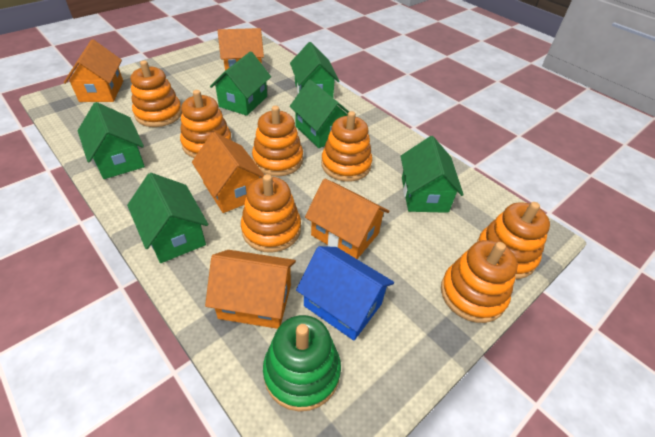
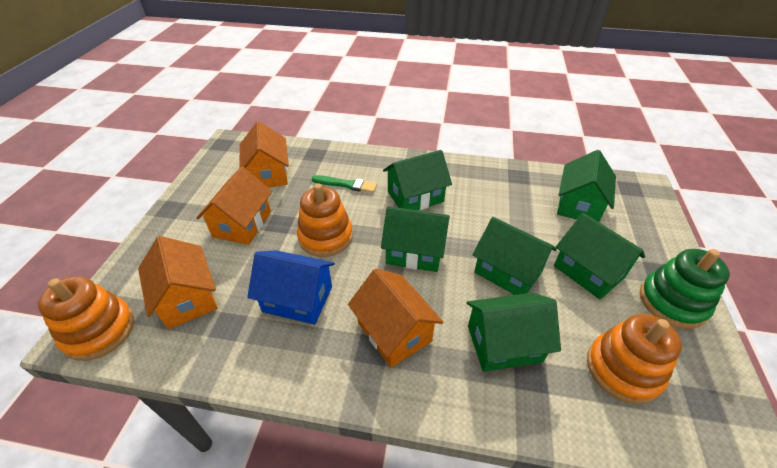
green brush: none = 0 -> [312,175,377,193] = 1
orange house: [64,39,123,102] [192,132,264,213] [205,250,296,329] [218,28,264,71] [305,179,390,259] = 5 -> [138,236,218,329] [196,167,272,245] [239,121,289,187] [348,268,443,367] = 4
orange stacking toy: [130,60,182,127] [180,90,232,158] [241,174,301,253] [252,106,303,176] [321,111,372,182] [441,240,518,323] [477,202,550,279] = 7 -> [38,276,134,361] [297,184,353,257] [587,314,682,404] = 3

